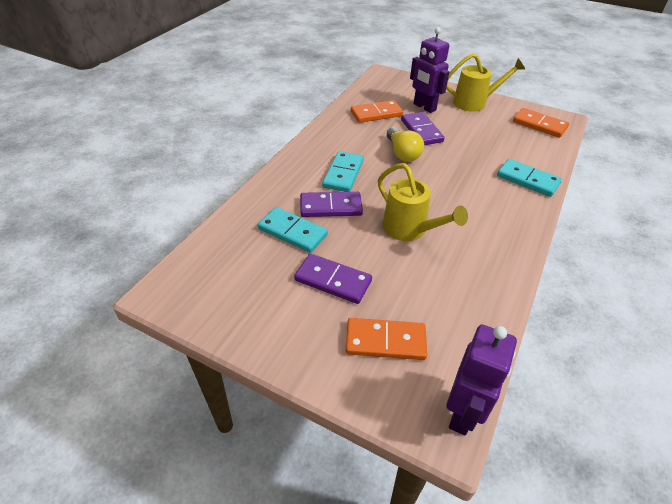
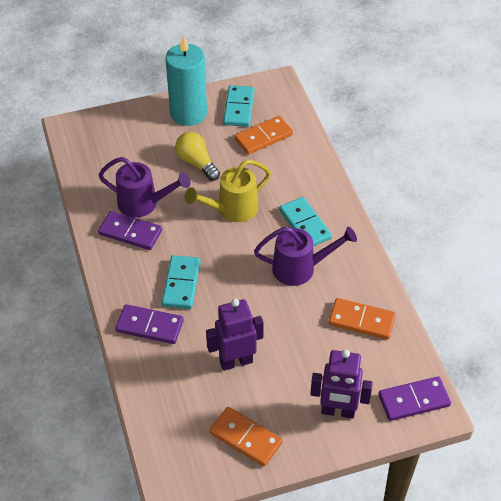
purple watering can: none = 0 -> [99,157,191,218] [254,227,357,286] = 2
turquoise candle: none = 0 -> [166,36,207,126] = 1
yellow watering can: [378,163,468,241] [446,53,525,112] = 2 -> [184,160,271,222] = 1

